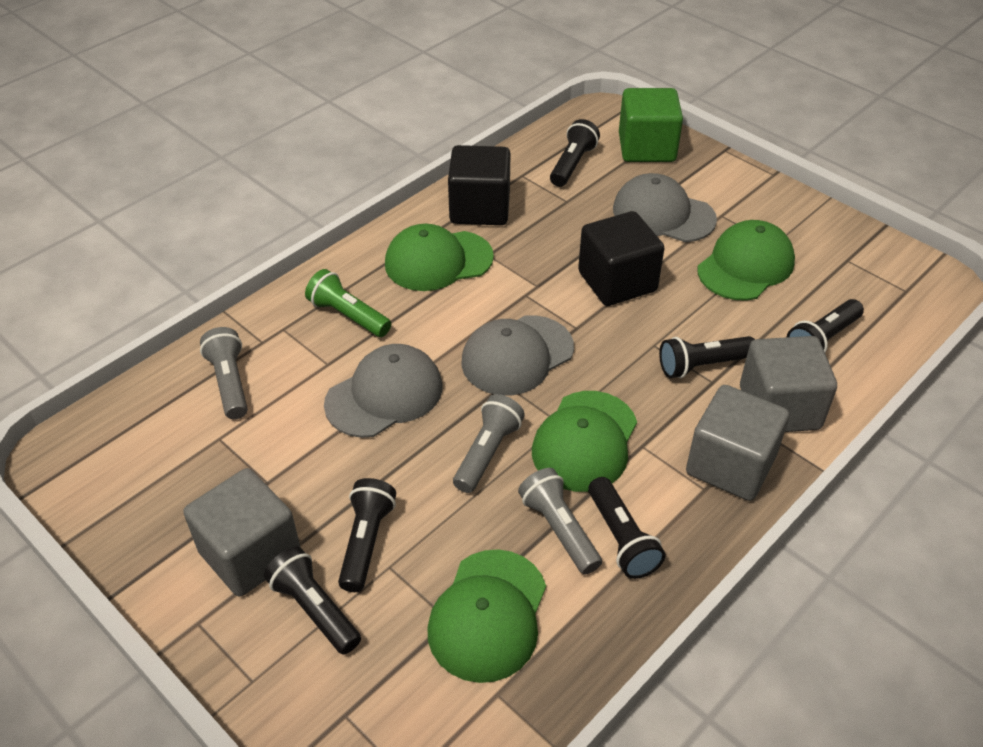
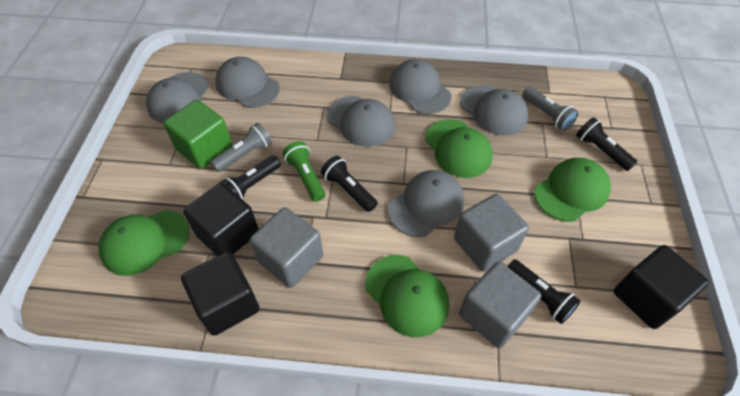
black cube: [448,145,510,225] [578,211,664,306] = 2 -> [181,252,260,336] [183,183,259,256] [614,245,709,329] = 3
black flashlight: [264,546,361,655] [338,478,396,592] [550,119,600,187] [588,477,666,579] [659,336,755,378] [787,299,864,352] = 6 -> [220,155,281,200] [321,156,378,212] [507,259,581,324] [576,117,637,171] = 4
grey cap: [324,344,442,438] [461,315,574,395] [613,173,717,242] = 3 -> [146,72,209,123] [215,57,280,108] [327,96,395,147] [388,170,464,237] [389,59,452,114] [460,85,528,136] = 6
grey flashlight: [200,327,248,419] [453,394,525,493] [518,468,602,575] = 3 -> [211,123,272,172] [522,87,579,131] = 2

